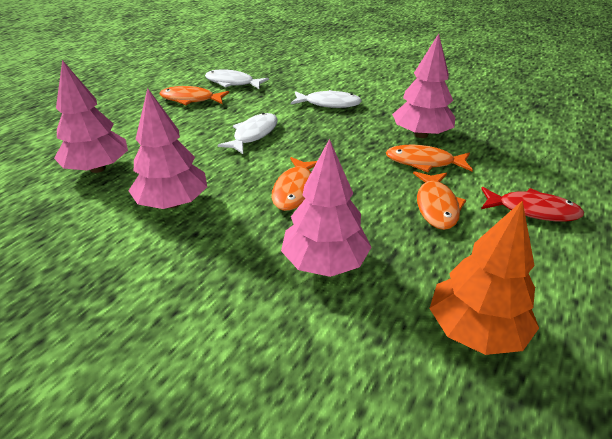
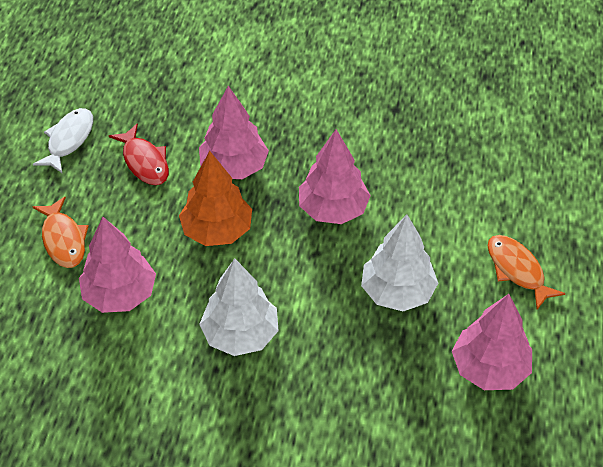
orange fish: [159,86,229,105] [272,157,317,211] [386,145,473,172] [413,171,466,230] = 4 -> [32,197,89,268] [487,235,566,310] = 2
white fish: [205,69,269,89] [218,113,278,154] [291,90,362,108] = 3 -> [33,108,93,173] = 1
white tree: none = 0 -> [199,258,279,356] [361,214,438,311] = 2

